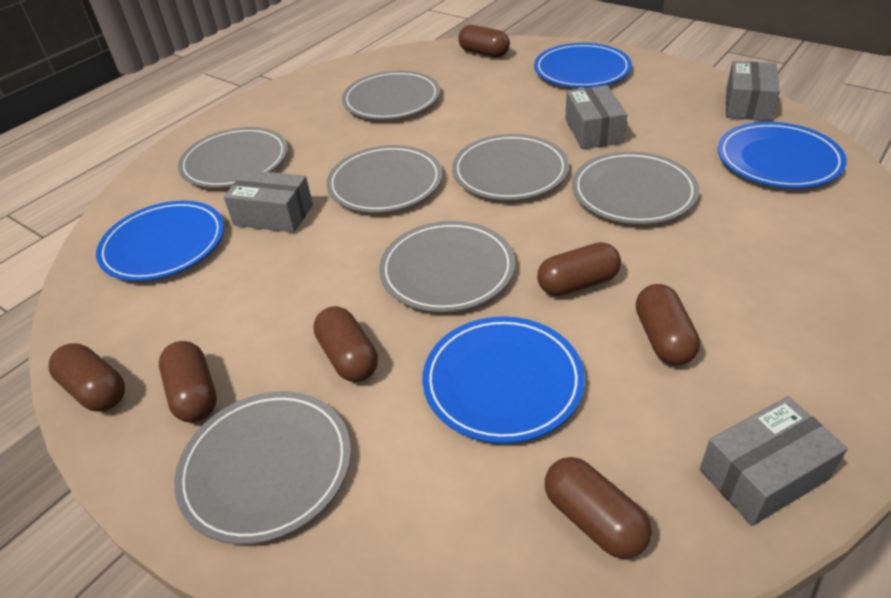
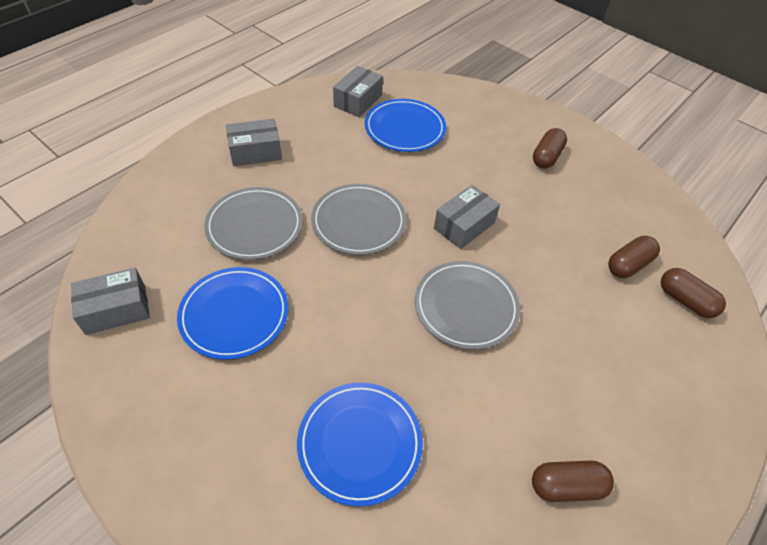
blue plate: [96,201,224,281] [423,316,585,443] [534,43,632,88] [718,122,847,188] = 4 -> [177,267,289,360] [297,383,423,506] [365,99,446,152] = 3
brown capsule: [49,343,125,411] [159,341,217,422] [313,306,378,382] [458,25,510,58] [537,242,621,296] [545,457,652,559] [636,284,700,365] = 7 -> [532,461,614,502] [533,128,567,168] [608,236,660,278] [661,268,726,318] = 4
grey plate: [174,391,351,545] [178,127,288,188] [326,145,442,213] [342,71,440,120] [379,221,515,312] [452,134,569,200] [572,151,699,224] = 7 -> [204,187,303,260] [311,184,406,255] [415,261,520,350] = 3

